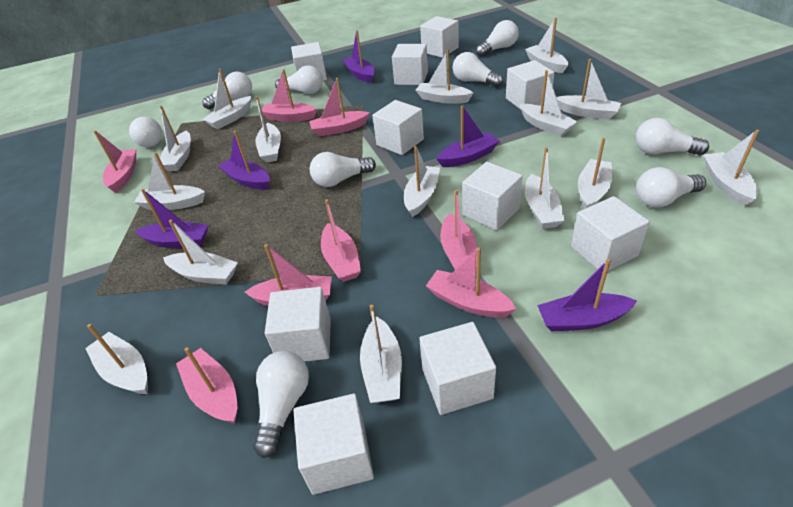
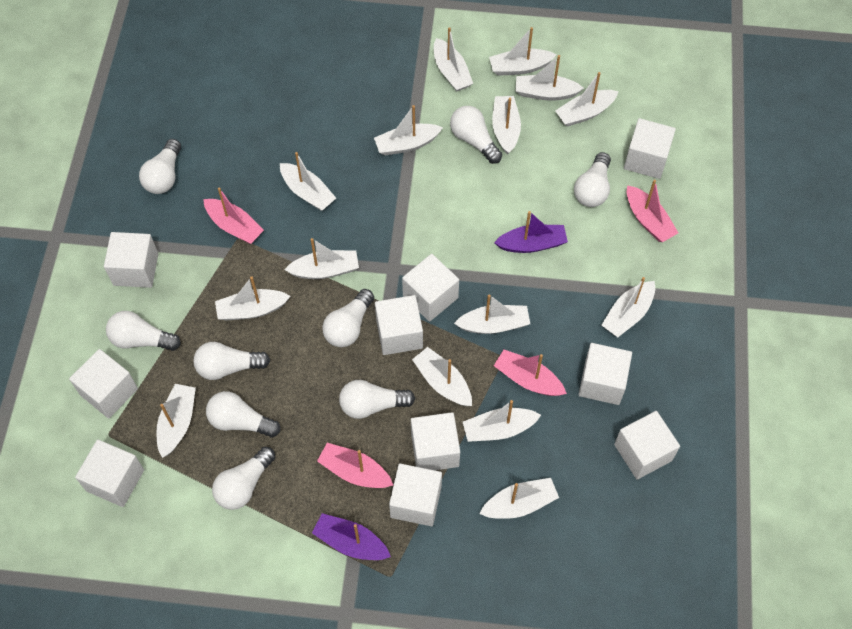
pink boat: [93,130,136,193] [176,347,237,423] [245,244,332,306] [261,69,317,122] [309,78,370,136] [321,199,361,282] [426,248,516,318] [440,189,477,270] = 8 -> [203,187,264,244] [317,443,393,488] [494,350,567,396] [627,180,678,242] = 4
purple boat: [135,189,209,248] [218,131,270,190] [343,30,375,83] [436,105,499,167] [537,259,637,331] = 5 -> [312,513,391,560] [494,211,568,253] = 2

